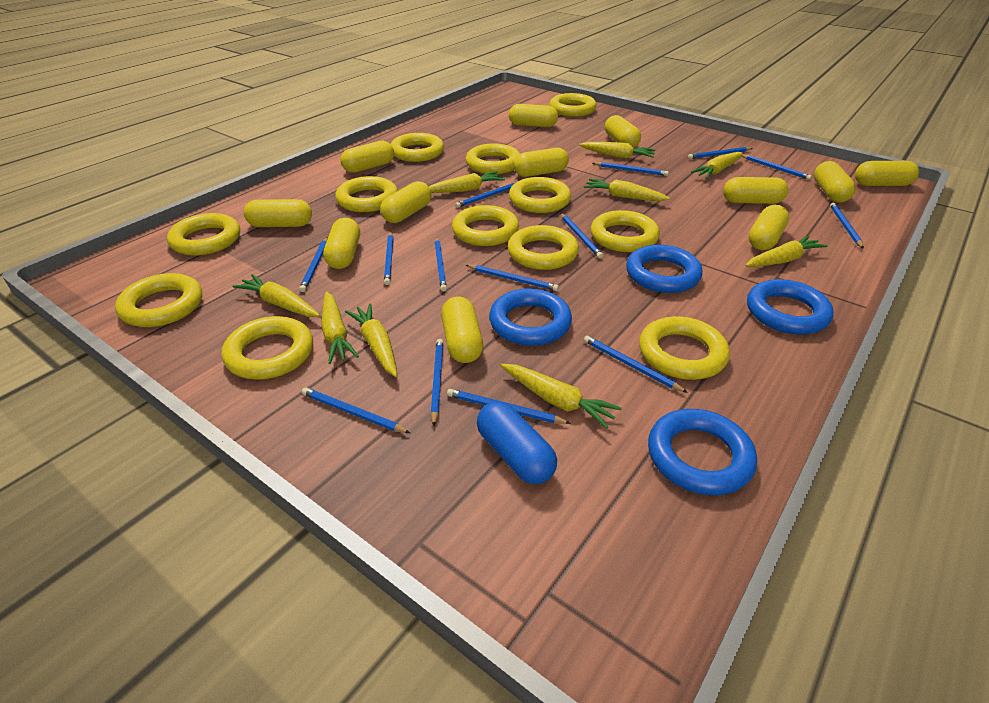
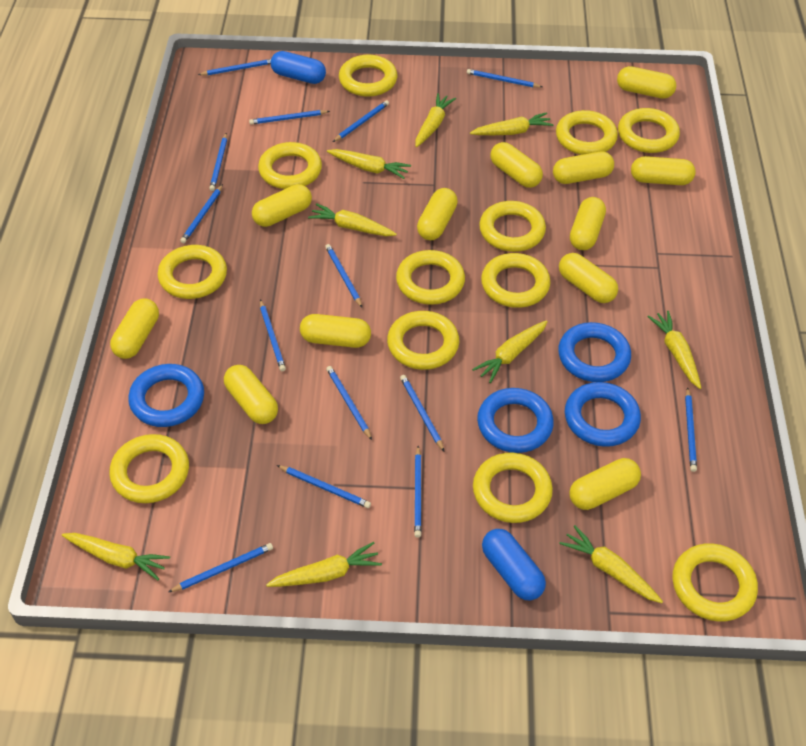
blue capsule: [477,401,557,484] = 1 -> [271,51,326,84] [482,529,546,600] = 2

